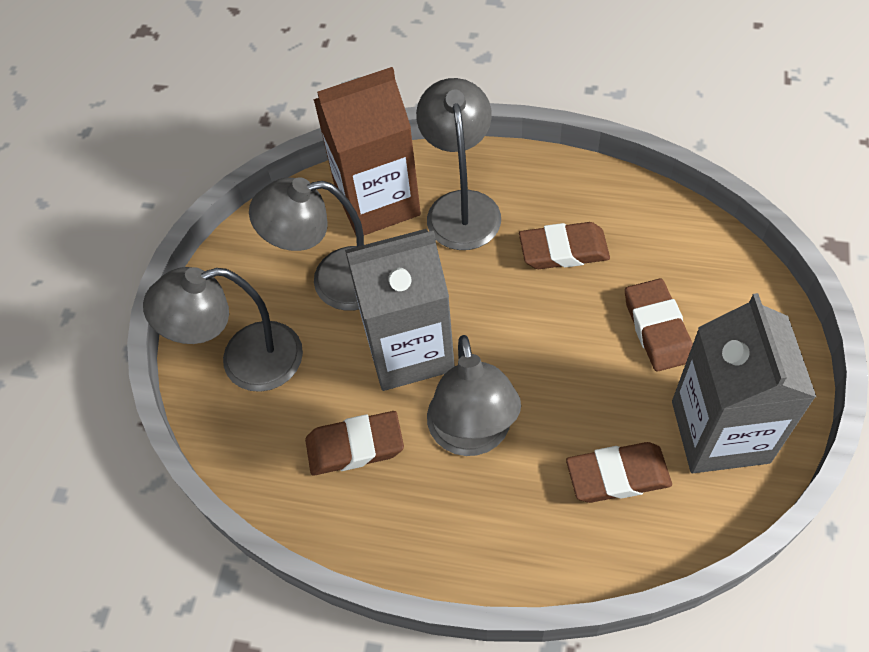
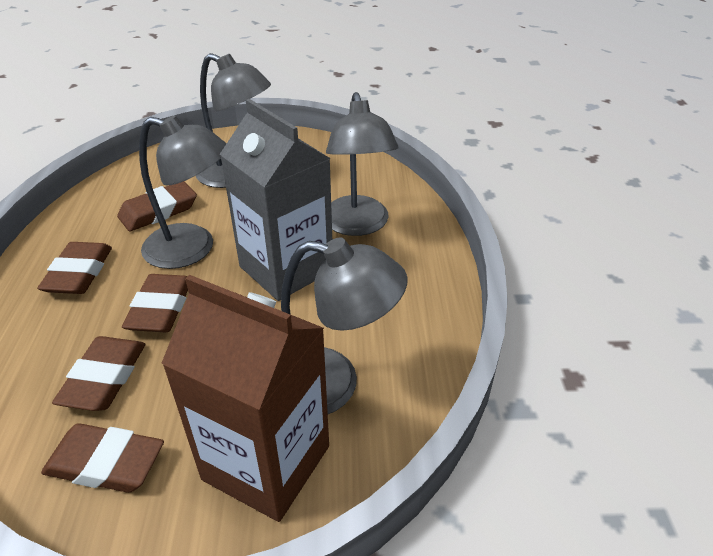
brown eraser: [305,411,404,476] [519,222,610,269] [566,442,672,503] [625,278,693,372] = 4 -> [37,242,112,294] [41,423,164,493] [52,336,145,411] [117,181,197,232] [122,274,188,332] = 5
grey carton: [345,229,455,391] [672,293,816,473] = 2 -> [220,99,332,301] = 1

